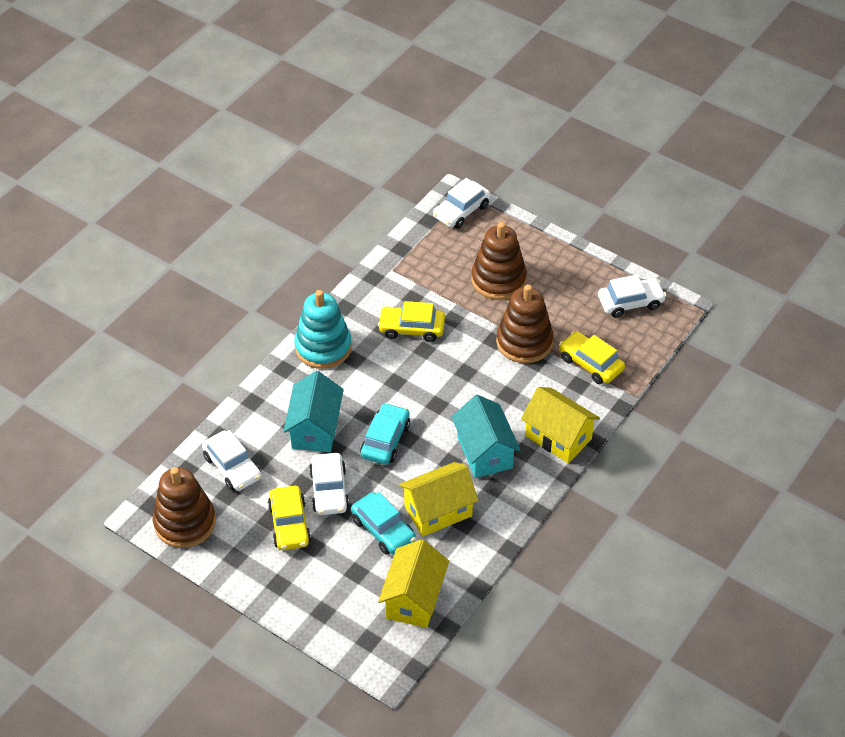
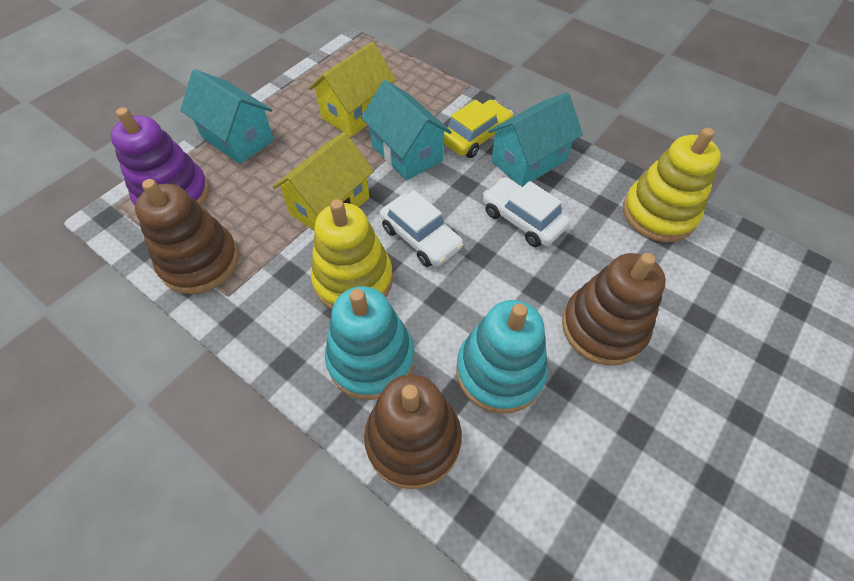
purple stacking toy: none = 0 -> [110,107,209,207] = 1
turquoise car: [351,492,416,555] [360,403,410,465] = 2 -> none = 0
turquoise house: [283,371,344,452] [451,395,520,478] = 2 -> [180,69,274,164] [361,80,452,180] [488,92,583,187] = 3
turquoise stacking toy: [294,290,352,369] = 1 -> [325,286,415,400] [456,300,548,414] = 2
white car: [202,430,261,491] [309,453,349,515] [433,178,490,229] [598,275,666,318] = 4 -> [380,190,463,267] [483,177,570,247] = 2
yellow car: [268,486,311,550] [378,301,445,342] [559,331,625,384] = 3 -> [444,100,513,158] = 1
yellow house: [378,539,449,628] [399,462,478,537] [521,387,600,463] = 3 -> [273,132,374,231] [308,42,396,137] = 2
yellow stacking toy: none = 0 -> [311,199,393,309] [623,128,721,242] = 2

